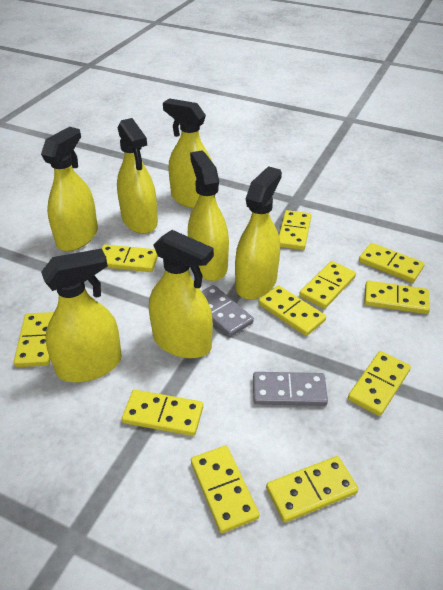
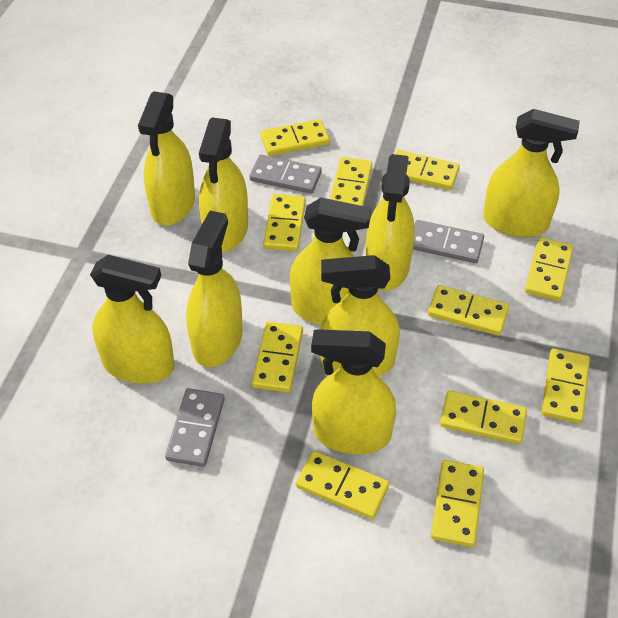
grey domino: [201,285,254,337] [253,372,328,406] = 2 -> [165,388,225,467] [249,155,322,194] [413,220,484,263] = 3
yellow spray bottle: [41,127,98,251] [41,248,122,383] [117,118,158,234] [149,230,214,358] [163,98,212,209] [188,150,229,281] [235,166,282,300] = 7 -> [90,255,175,383] [138,91,195,226] [186,211,243,367] [199,117,248,253] [290,197,371,325] [311,329,396,454] [321,255,400,376] [365,154,415,290] [483,109,580,237] = 9

